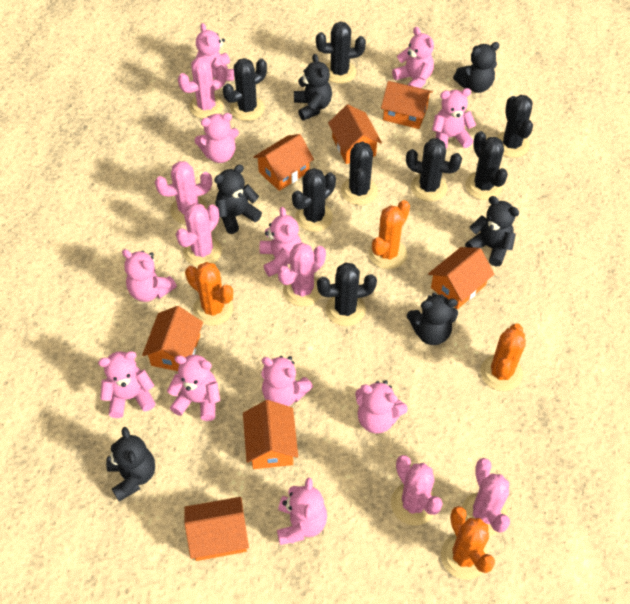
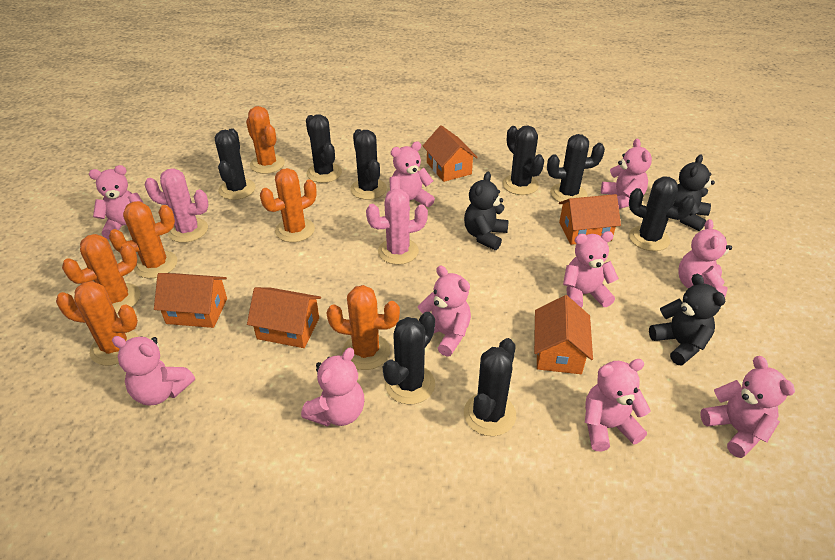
black teddy bear: [106,427,155,502] [214,164,262,234] [294,54,332,120] [407,293,458,345] [453,42,499,93] [465,196,519,266] = 6 -> [464,172,509,250] [649,274,725,366] [673,154,715,231] = 3
orange cactus: [185,262,234,326] [369,200,410,269] [441,506,495,580] [480,323,526,391] = 4 -> [56,281,139,366] [62,234,141,314] [109,201,178,279] [246,106,285,174] [260,168,317,242] [327,285,400,370] = 6
orange house: [142,306,203,371] [184,497,249,561] [243,400,298,469] [253,134,314,191] [328,104,382,164] [381,81,433,129] [428,247,494,309] = 7 -> [154,273,227,328] [247,287,321,348] [423,125,478,182] [534,295,593,374] [559,194,621,245] = 5
pink cactus: [155,161,212,224] [176,203,222,266] [178,56,227,119] [278,243,326,306] [391,455,443,526] [462,458,510,536] = 6 -> [144,169,209,243] [366,189,428,265] = 2
pink teddy bear: [98,351,156,418] [122,249,177,302] [167,355,220,421] [195,113,239,163] [196,23,234,81] [260,207,302,277] [261,356,313,406] [277,478,327,545] [355,380,408,434] [392,27,434,88] [432,88,476,149] = 11 -> [89,165,143,240] [112,336,195,406] [301,348,364,427] [389,141,435,211] [418,266,471,357] [563,231,619,308] [585,359,651,451] [601,139,652,209] [678,219,732,297] [700,356,795,458] = 10

